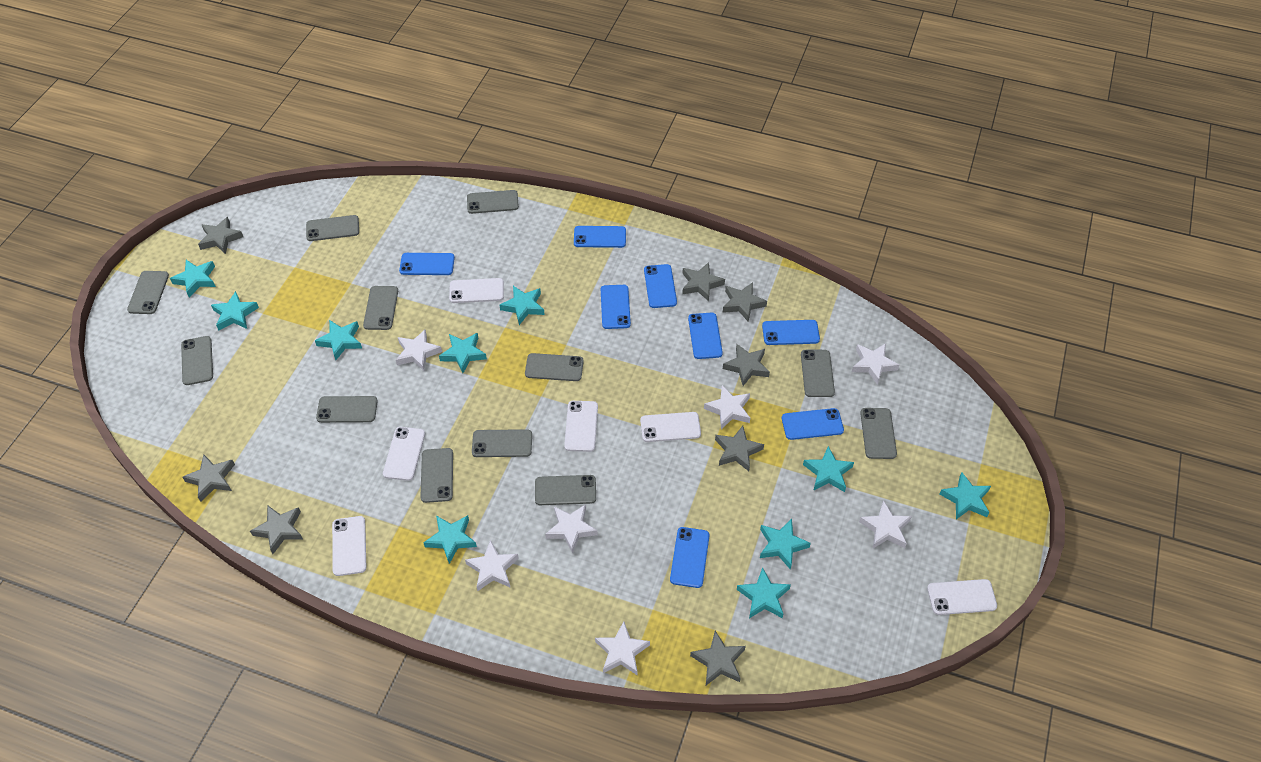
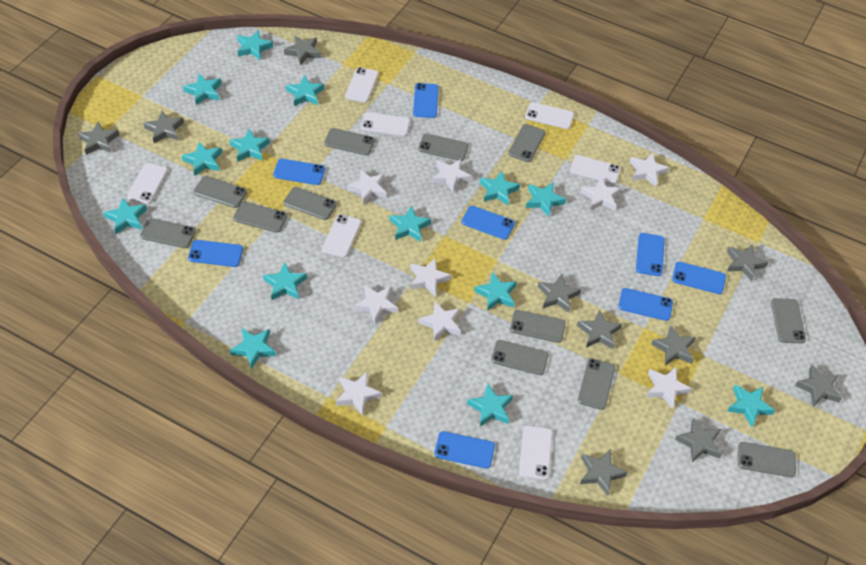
grey star: [182,454,235,502] [198,217,243,254] [250,505,303,554] [682,262,725,301] [690,631,746,685] [715,426,764,471] [723,282,767,322] [723,344,770,386] = 8 -> [78,122,119,155] [143,111,184,144] [284,35,321,66] [538,274,581,313] [577,309,622,349] [580,449,628,496] [651,326,696,366] [675,417,722,462] [727,244,769,281] [795,364,842,407] = 10
turquoise star: [170,260,216,297] [211,291,259,330] [315,320,362,360] [423,515,477,564] [439,333,487,373] [499,286,545,325] [737,567,791,618] [760,519,811,570] [803,446,854,492] [940,472,991,519] = 10 -> [103,198,147,234] [181,142,222,176] [183,74,221,105] [229,129,270,162] [230,328,276,369] [237,30,273,60] [263,262,307,300] [286,75,324,106] [390,206,431,242] [467,383,513,426] [474,272,517,311] [480,171,520,206] [526,182,566,217] [727,384,775,427] = 14
white phone: [332,516,366,576] [383,427,425,481] [449,278,504,303] [564,401,598,452] [640,412,701,442] [927,579,997,615] = 6 -> [127,163,168,204] [322,214,361,258] [345,67,379,103] [361,112,410,136] [519,425,553,480] [525,102,574,129] [570,155,621,184] = 7
white star: [396,330,442,371] [465,540,519,591] [545,504,598,553] [595,621,650,675] [704,385,750,429] [852,343,899,385] [859,501,912,548] = 7 -> [336,372,382,416] [347,169,387,205] [354,285,398,324] [410,258,451,296] [418,301,461,342] [432,159,472,192] [580,177,621,211] [630,153,669,187] [646,367,692,409] = 9

